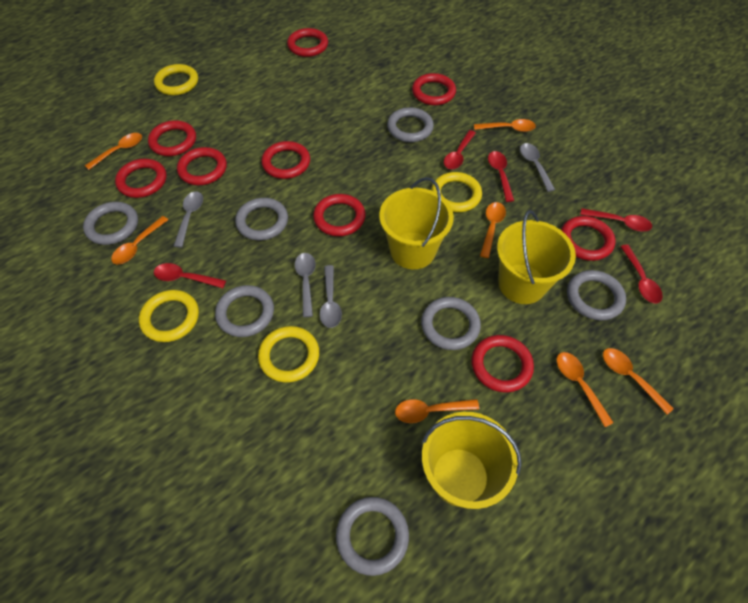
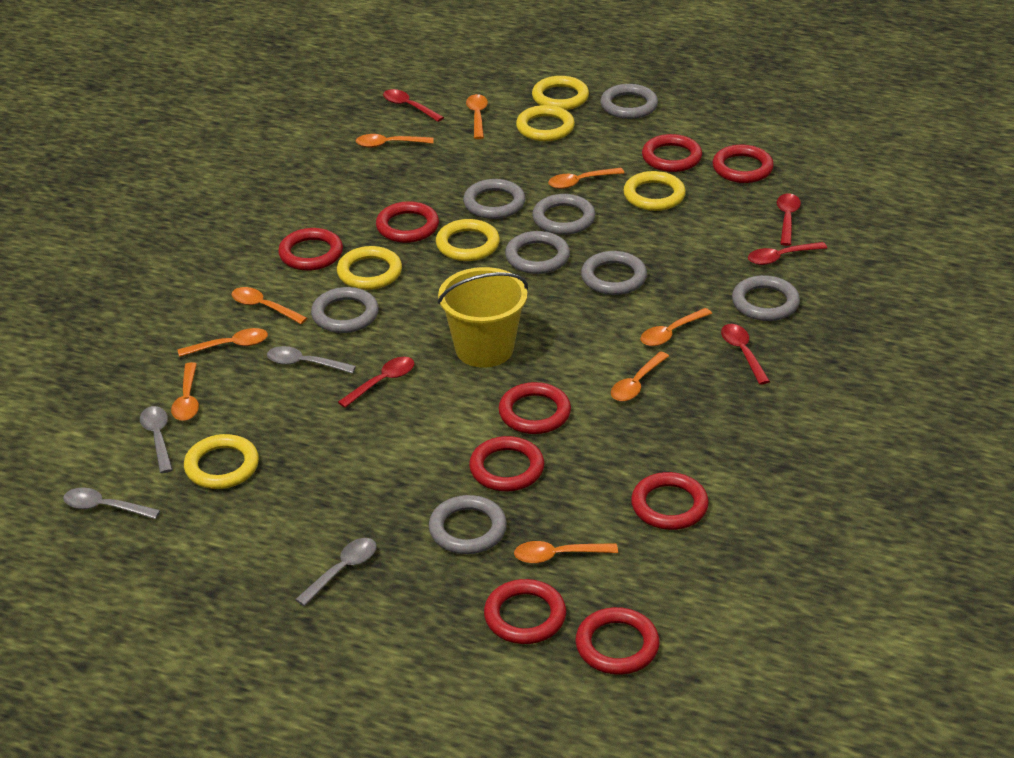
grey ring: [83,202,138,245] [215,285,274,337] [235,198,288,240] [336,497,409,576] [387,107,434,142] [421,297,481,350] [567,270,626,321] = 7 -> [311,287,379,333] [429,495,507,554] [463,179,525,219] [505,231,570,274] [532,194,595,235] [581,251,647,295] [600,84,658,119] [732,275,800,321] = 8
orange spoon: [85,133,142,170] [111,216,168,264] [395,399,479,423] [474,119,536,132] [480,202,506,258] [557,352,614,427] [603,348,674,415] = 7 -> [171,362,199,421] [178,328,268,357] [232,287,307,324] [356,134,434,148] [466,94,488,139] [514,541,618,564] [548,168,624,189] [611,351,669,401] [640,308,712,346] = 9
yellow bucket: [379,177,454,269] [422,412,522,509] [497,210,576,304] = 3 -> [438,267,528,368] = 1
yellow ring: [139,290,199,342] [154,64,198,95] [258,326,319,383] [431,172,482,212] = 4 -> [184,434,259,489] [337,246,402,290] [436,219,500,261] [516,105,575,141] [532,76,589,110] [623,171,686,211] = 6

